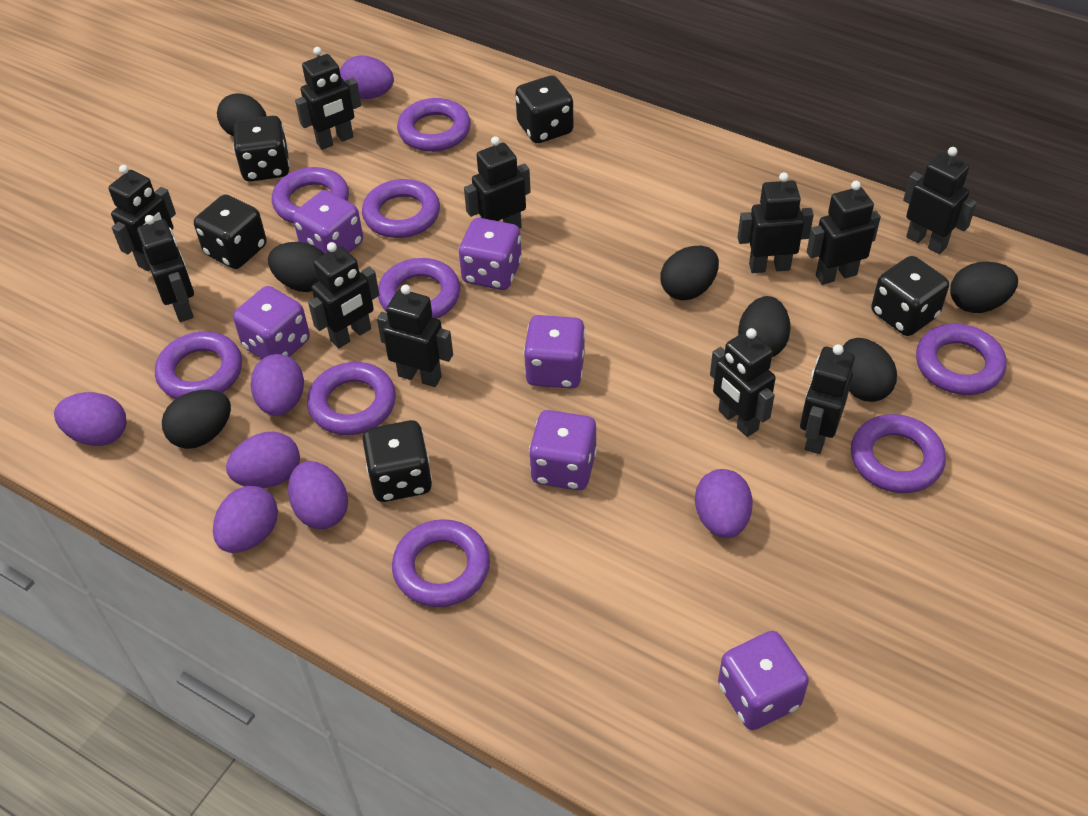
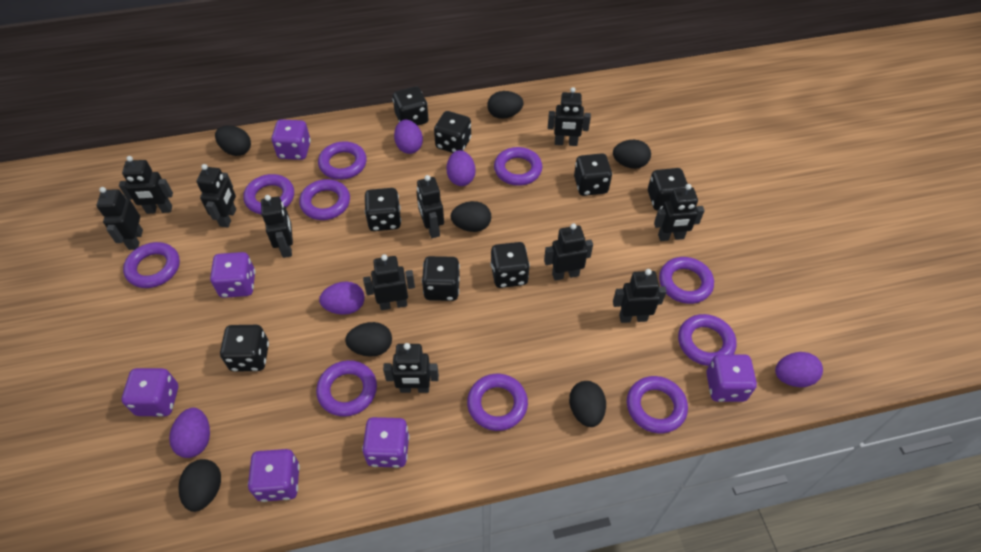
black dice: [194,195,267,269] [234,116,290,182] [363,420,432,502] [515,76,573,143] [871,256,949,336] = 5 -> [220,325,269,372] [365,188,401,231] [393,87,429,126] [422,256,460,301] [434,111,471,153] [491,242,530,288] [574,153,612,196] [648,168,688,211] = 8
purple egg: [54,392,126,446] [213,486,278,553] [226,431,300,488] [250,354,304,416] [288,461,348,529] [340,55,394,99] [695,469,753,538] = 7 -> [169,408,210,458] [319,281,365,315] [394,120,423,154] [446,150,476,186] [775,352,823,387] = 5
purple ring: [155,331,242,399] [272,167,349,224] [307,362,396,435] [362,179,440,238] [378,258,460,319] [392,519,490,607] [397,98,471,152] [851,414,946,493] [916,324,1007,395] = 9 -> [123,242,180,288] [243,174,294,215] [299,179,350,220] [316,360,377,417] [318,141,367,180] [467,374,528,431] [494,147,542,186] [627,376,688,434] [659,257,714,304] [678,314,737,366] = 10

